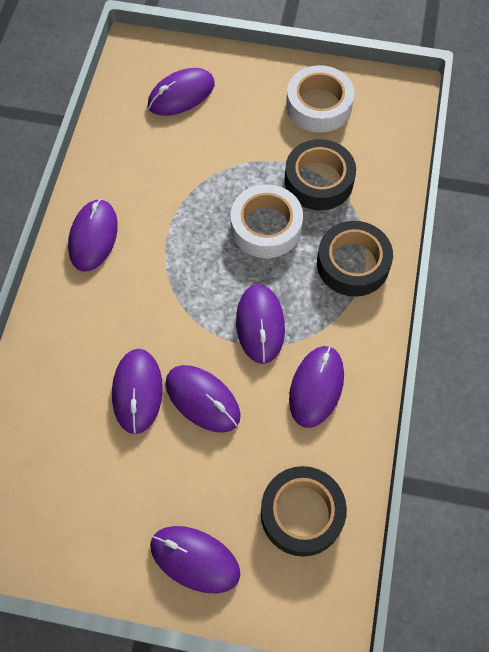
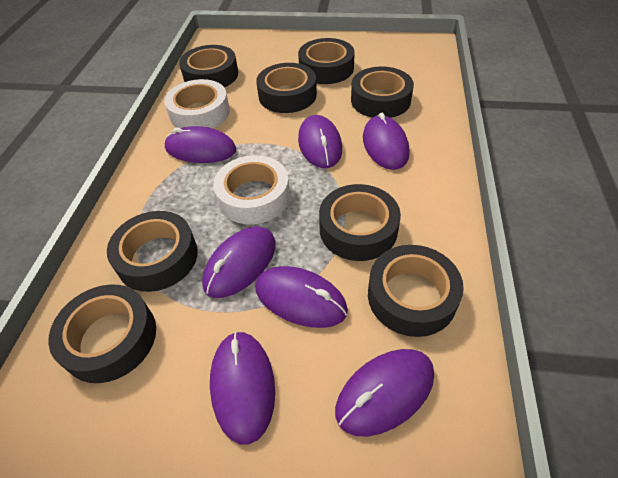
black tape: [261,466,347,557] [284,139,356,211] [317,221,393,297] = 3 -> [48,284,156,383] [107,211,198,292] [179,45,238,87] [256,63,317,113] [298,38,355,84] [319,184,401,261] [351,67,414,118] [368,245,464,337] = 8

